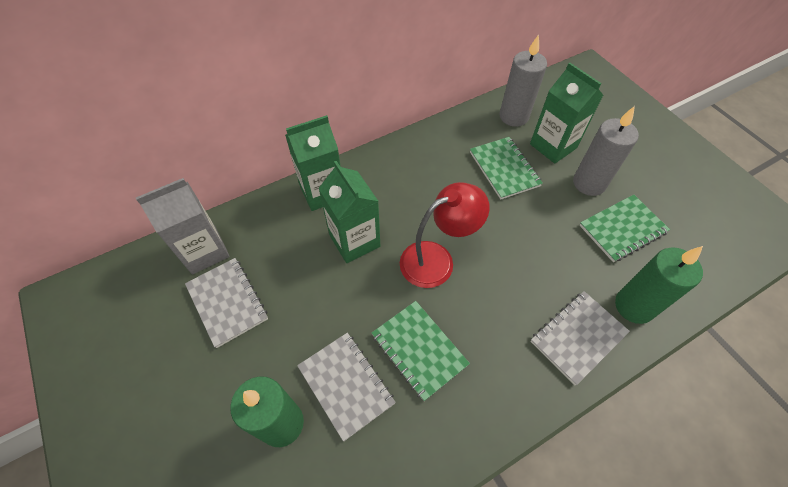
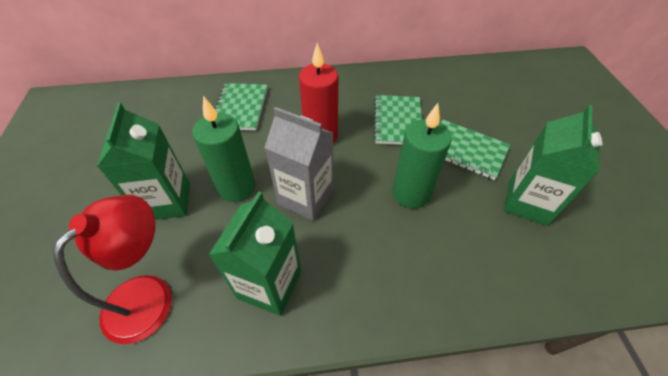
grey candle: [499,34,547,127] [573,106,639,196] = 2 -> none = 0
grey notebook: [185,258,268,348] [297,333,396,441] [530,291,630,385] = 3 -> none = 0
red candle: none = 0 -> [299,43,338,144] = 1

